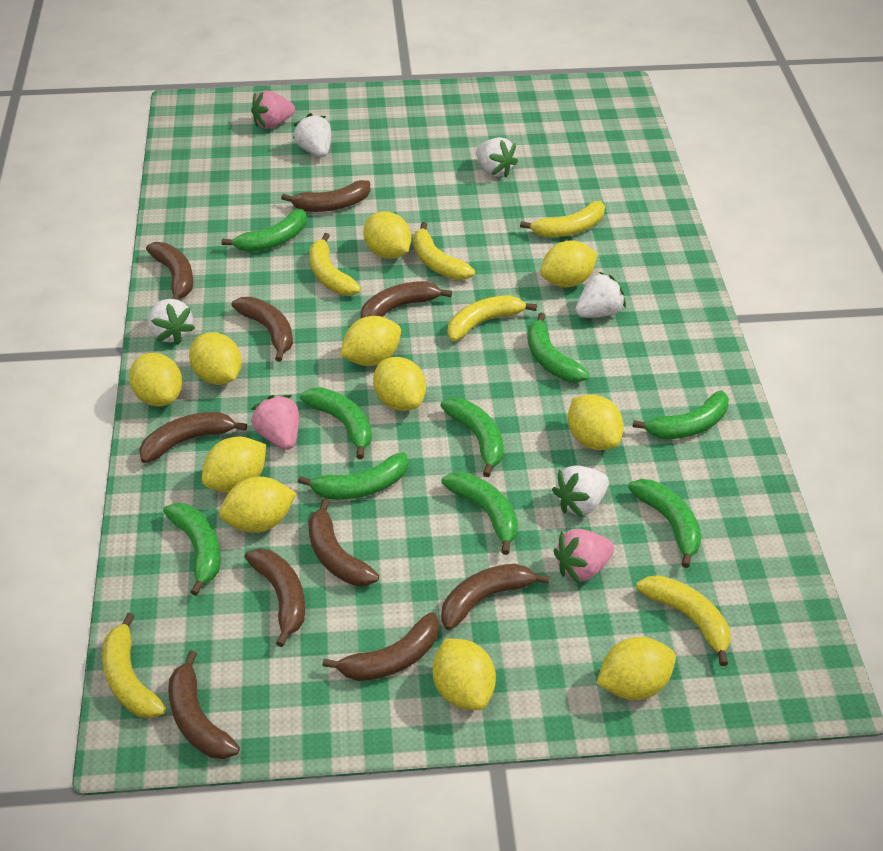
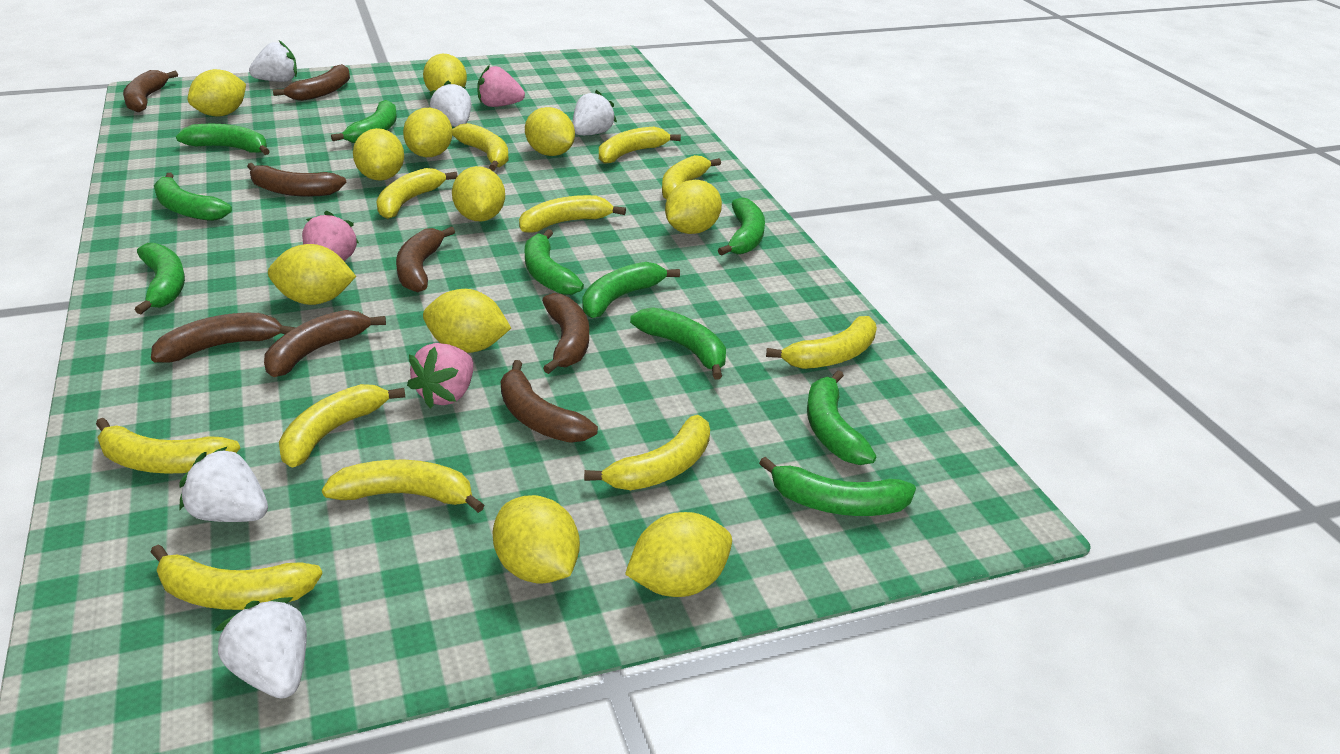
brown banana: [139,412,247,463] [146,242,193,300] [168,650,240,759] [232,297,293,362] [245,548,305,647] [281,180,370,212] [308,498,379,586] [322,612,439,681] [361,281,452,318] [441,564,550,630] = 10 -> [123,70,178,112] [151,313,295,363] [247,163,346,197] [264,310,386,377] [273,64,350,101] [396,227,455,292] [501,360,598,442] [542,293,589,374] = 8
green banana: [163,503,220,596] [222,209,307,252] [298,452,408,500] [300,387,372,459] [440,398,504,477] [441,472,518,555] [527,313,590,383] [628,479,702,568] [632,390,729,439] = 9 -> [135,243,185,314] [154,173,232,221] [176,124,270,155] [331,100,397,143] [525,229,584,295] [582,262,680,318] [630,307,726,379] [718,197,765,256] [759,457,916,516] [807,370,876,465] = 10
yellow banana: [102,613,166,719] [309,233,361,295] [413,222,475,280] [448,295,537,341] [520,201,605,237] [636,575,731,666] = 6 -> [96,418,240,474] [151,544,323,610] [279,384,405,468] [322,460,484,513] [376,168,458,219] [452,123,509,171] [519,195,626,233] [584,415,710,490] [599,127,681,164] [662,155,721,200] [766,316,877,369] = 11

